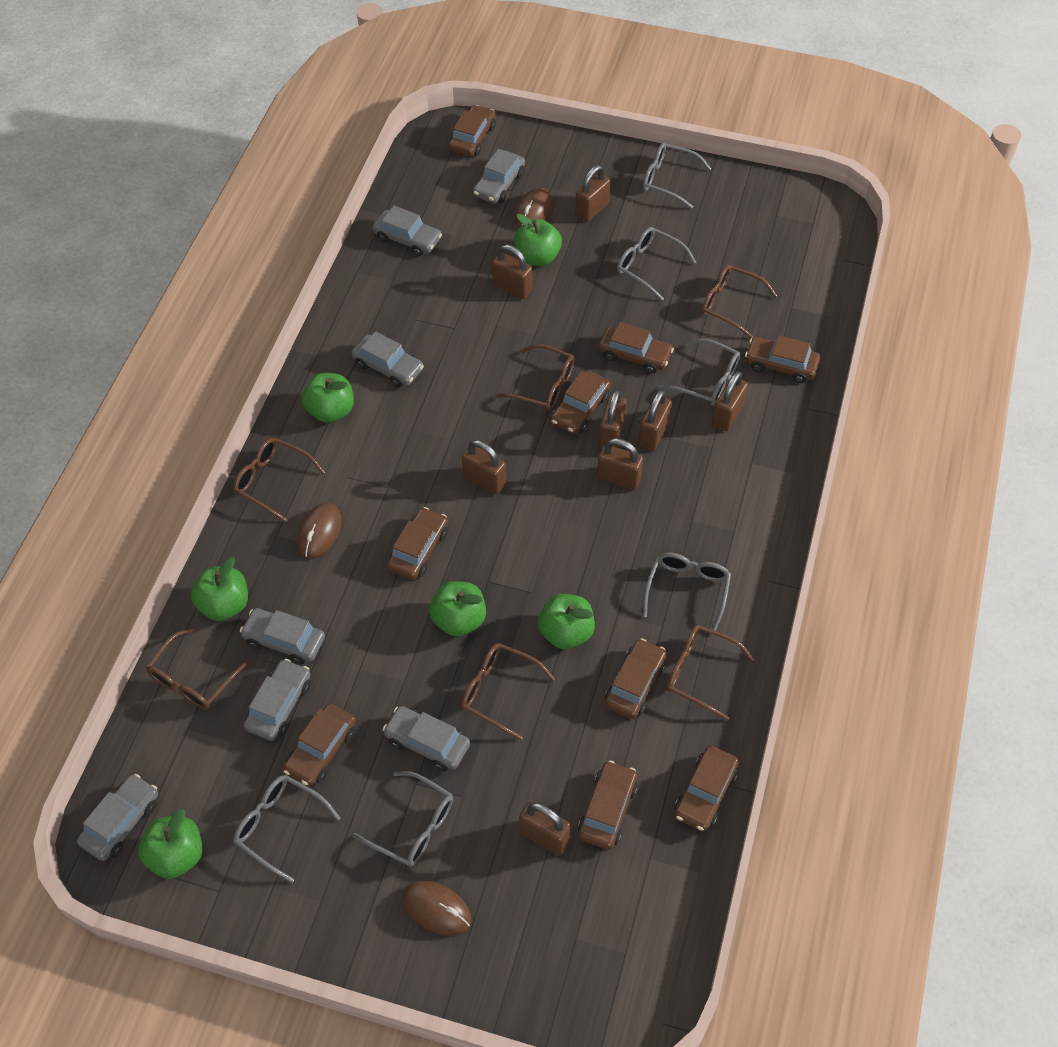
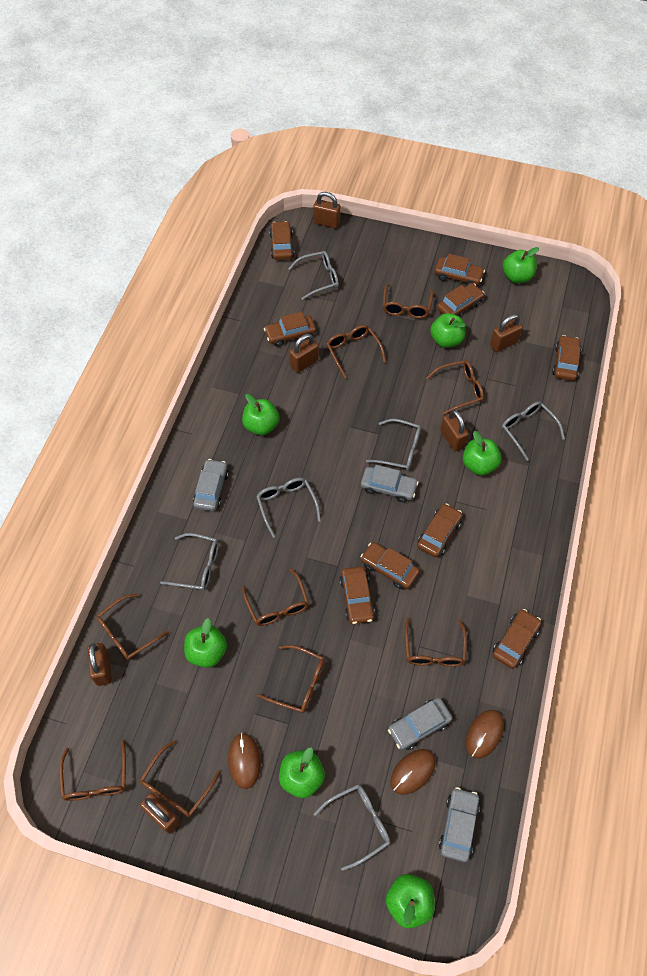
brown glasses: [146,628,250,710] [233,438,325,522] [461,643,555,740] [495,344,575,411] [667,625,755,720] [702,265,777,339] = 6 -> [59,739,126,801] [96,593,169,660] [140,740,221,817] [242,568,309,626] [258,645,325,713] [327,325,386,379] [383,284,433,319] [405,618,467,667] [427,360,484,415] = 9
brown padlock: [462,440,506,495] [492,245,533,299] [519,801,571,855] [575,165,611,222] [597,438,643,490] [599,389,627,448] [638,390,672,451] [712,371,748,431] = 8 -> [88,643,112,686] [140,793,181,834] [289,334,319,373] [313,192,341,229] [440,409,469,452] [490,314,523,352] = 6
green apple: [139,809,203,879] [191,557,248,621] [302,373,354,423] [429,581,486,636] [514,214,562,266] [538,594,595,649] = 6 -> [184,618,227,668] [242,394,280,435] [279,747,325,798] [386,874,435,928] [430,313,465,348] [463,431,502,475] [503,247,539,283] = 7
grey car: [77,774,158,861] [240,608,325,664] [244,659,311,741] [352,331,424,388] [373,205,442,256] [383,706,470,771] [473,149,525,203] = 7 -> [193,459,229,511] [361,465,419,502] [388,698,452,750] [439,787,480,862] = 4

